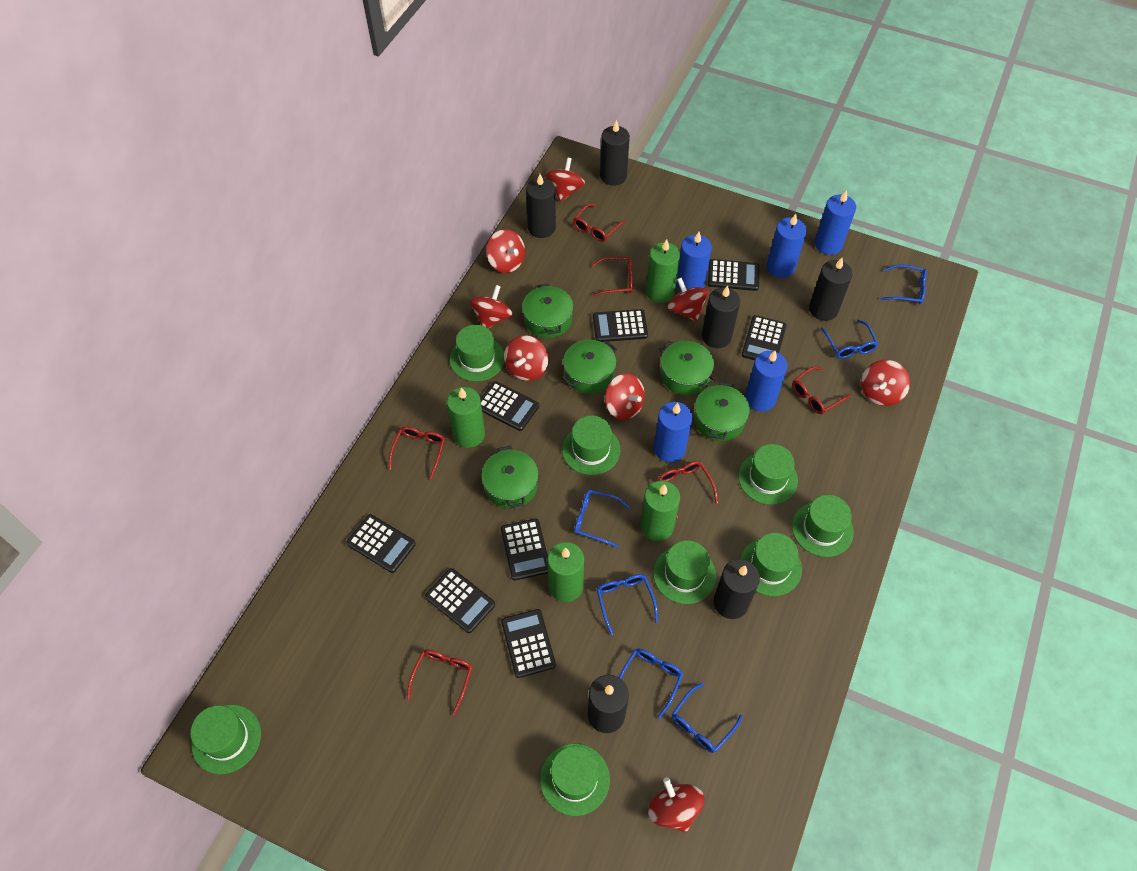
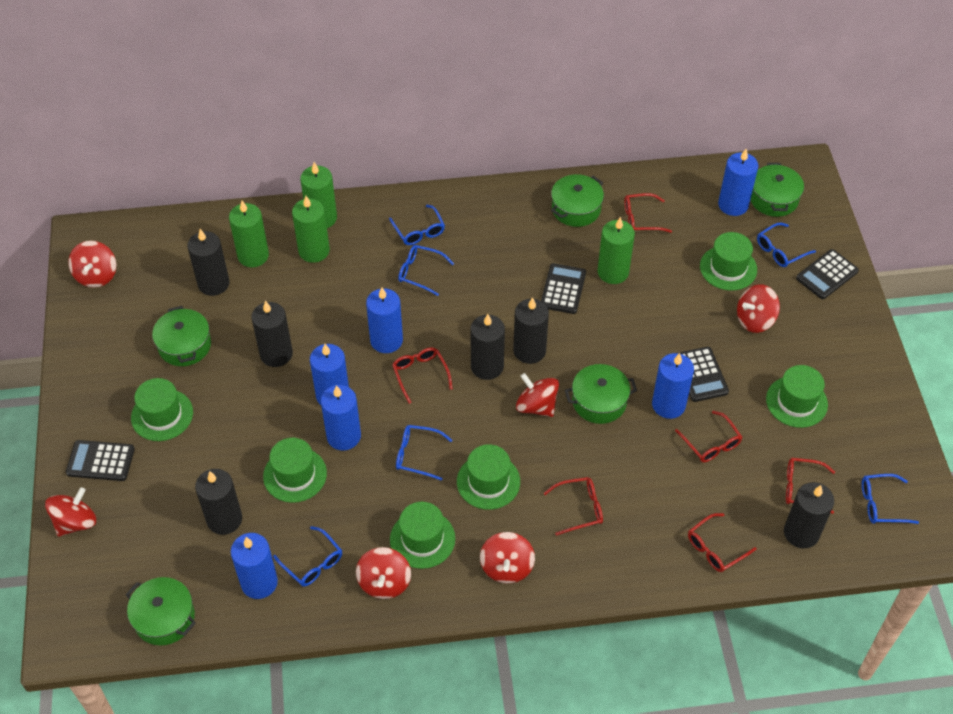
black calculator: [346,514,416,573] [425,568,495,633] [480,381,539,431] [501,519,548,581] [501,609,556,678] [593,309,648,342] [708,259,760,291] [742,315,787,360] = 8 -> [66,440,135,481] [541,263,586,314] [679,347,729,402] [796,249,859,299] = 4
blue candle: [654,402,692,463] [676,232,712,292] [745,351,788,412] [767,214,807,278] [815,190,856,255] = 5 -> [231,533,278,599] [310,344,349,405] [321,385,361,450] [366,287,403,353] [652,353,694,419] [718,149,758,216] = 6
green hat: [190,705,261,774] [450,325,505,382] [540,744,610,816] [562,415,620,475] [653,540,716,604] [738,444,798,505] [740,533,802,596] [792,495,854,557] = 8 -> [131,378,193,441] [263,438,327,503] [390,502,455,569] [457,444,520,510] [700,232,757,291] [766,365,828,428] = 6
red spinning top: [470,285,513,329] [486,229,525,273] [504,335,548,381] [545,157,585,202] [605,373,645,420] [648,777,705,832] [667,277,709,322] [861,360,910,406] = 8 -> [45,488,96,537] [68,241,116,288] [356,547,411,599] [480,532,535,583] [516,373,559,417] [737,284,780,333] = 6

